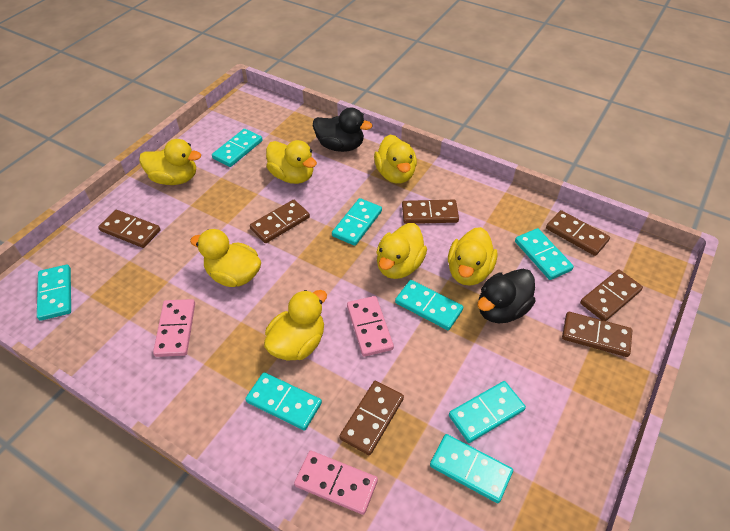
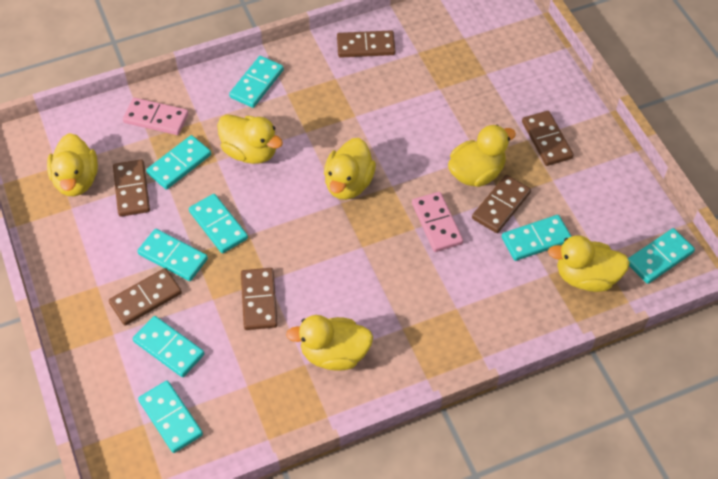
black duck: [313,107,373,152] [477,269,536,323] = 2 -> none = 0
brown domino: [98,210,160,248] [250,200,310,243] [339,381,404,455] [402,200,459,224] [546,210,610,256] [562,312,632,357] [580,269,643,321] = 7 -> [109,268,182,326] [113,159,150,217] [241,268,278,330] [337,30,395,58] [472,175,531,233] [522,111,574,166] = 6
pink domino: [153,299,195,357] [294,450,378,515] [347,296,394,357] = 3 -> [123,98,189,135] [412,192,463,252] = 2
yellow duck: [139,139,201,185] [190,229,261,287] [264,290,327,360] [266,140,317,184] [374,135,417,184] [376,223,427,279] [448,227,497,286] = 7 -> [47,133,98,196] [217,114,283,164] [286,315,373,371] [324,138,376,200] [448,125,516,187] [548,235,630,292] = 6

